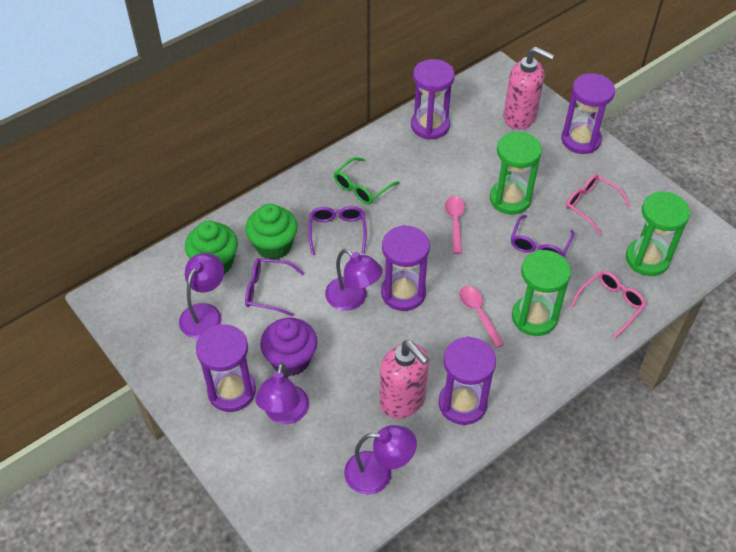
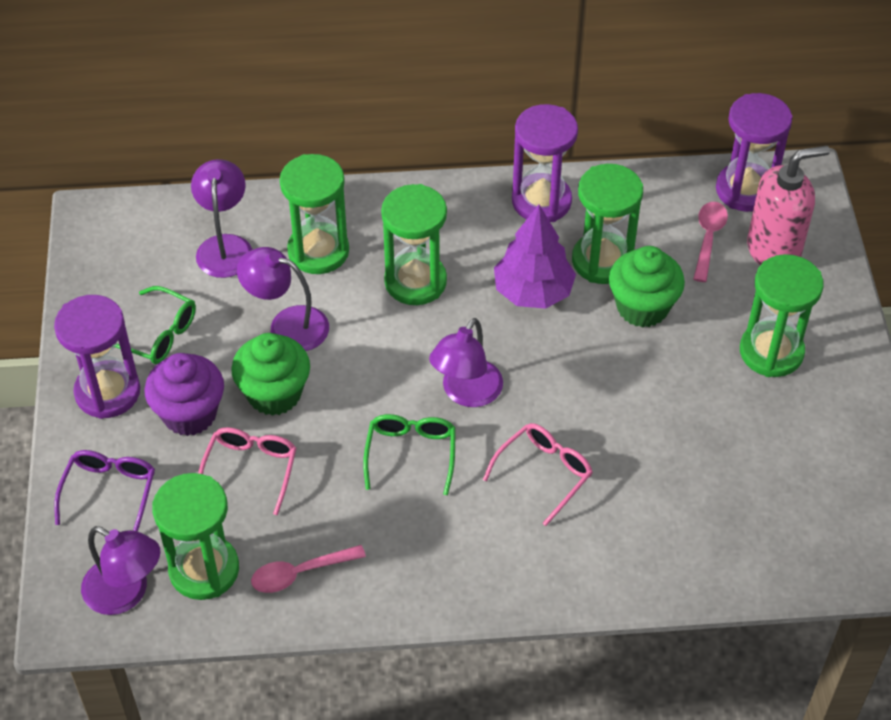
green glasses: [334,157,400,205] = 1 -> [115,286,196,364] [363,414,456,495] = 2
green hourglass: [490,131,542,214] [512,250,571,336] [626,191,690,276] = 3 -> [152,473,239,600] [280,154,349,274] [381,184,447,305] [572,164,643,284] [740,254,824,377] = 5
pink soap dispenser: [379,340,429,419] [503,47,554,130] = 2 -> [747,145,830,265] = 1
purple glasses: [245,258,304,316] [308,206,367,255] [511,215,574,257] = 3 -> [54,450,155,532] = 1
purple hourglass: [196,324,256,412] [381,225,430,311] [411,59,455,140] [439,336,496,425] [561,73,615,154] = 5 -> [54,295,140,419] [512,104,578,222] [716,93,792,212] = 3
purple tree: none = 0 -> [494,205,576,309] = 1

